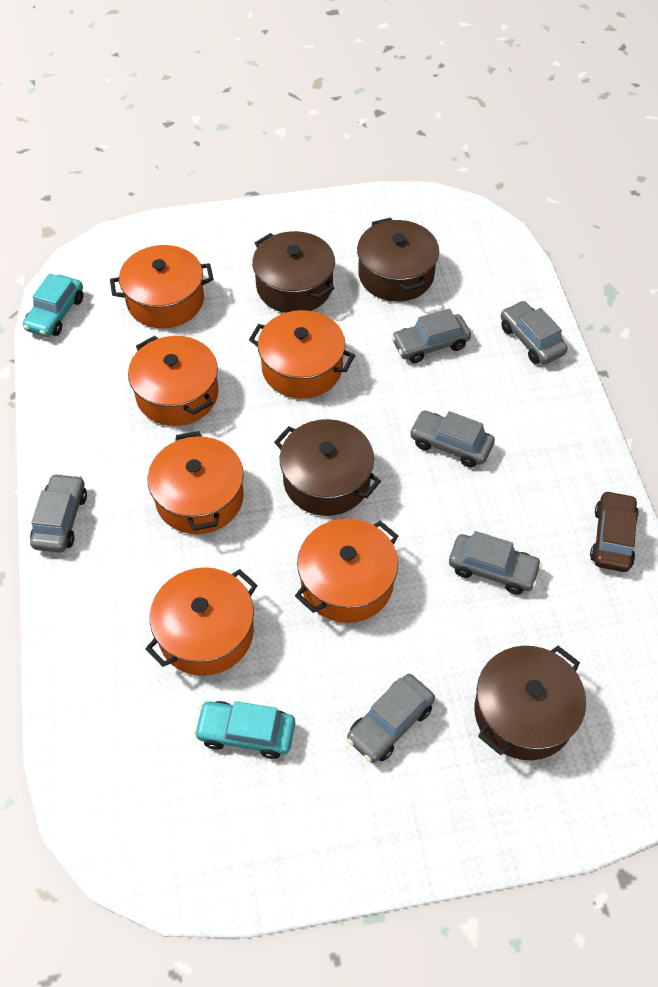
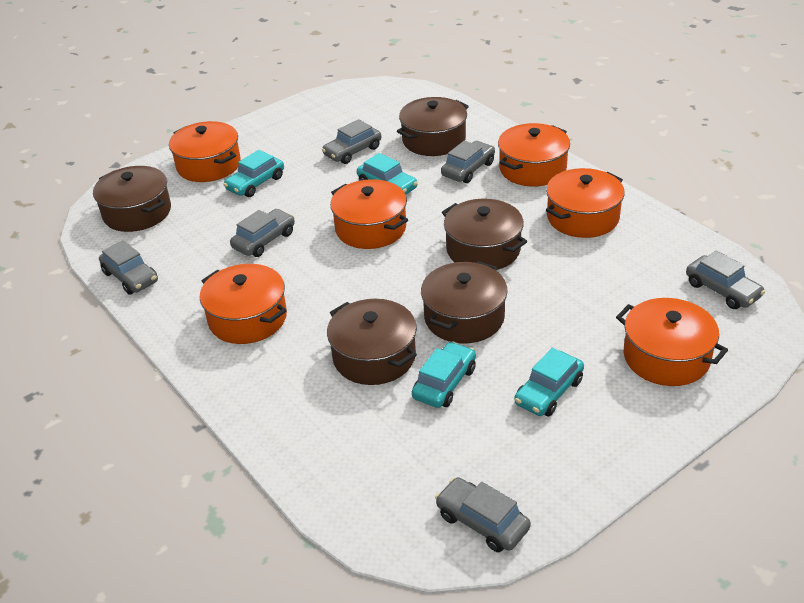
brown car: [590,490,639,572] = 1 -> none = 0
brown pot: [252,231,335,313] [274,419,381,516] [357,218,439,302] [475,646,586,760] = 4 -> [93,166,171,232] [327,299,417,385] [397,97,469,156] [421,261,508,343] [442,199,527,270] = 5
turquoise car: [23,273,83,337] [194,701,295,759] = 2 -> [223,150,284,197] [357,153,418,195] [412,342,476,408] [514,348,584,417] = 4

